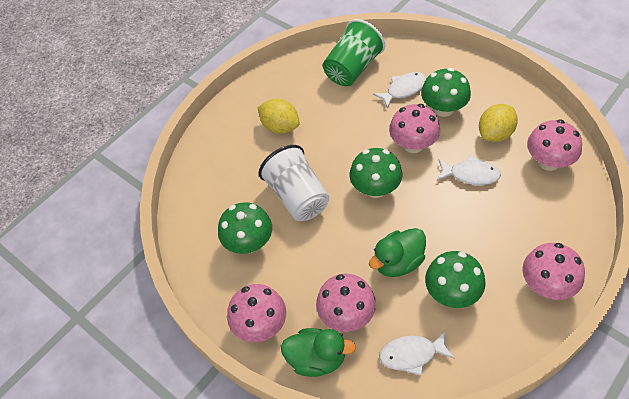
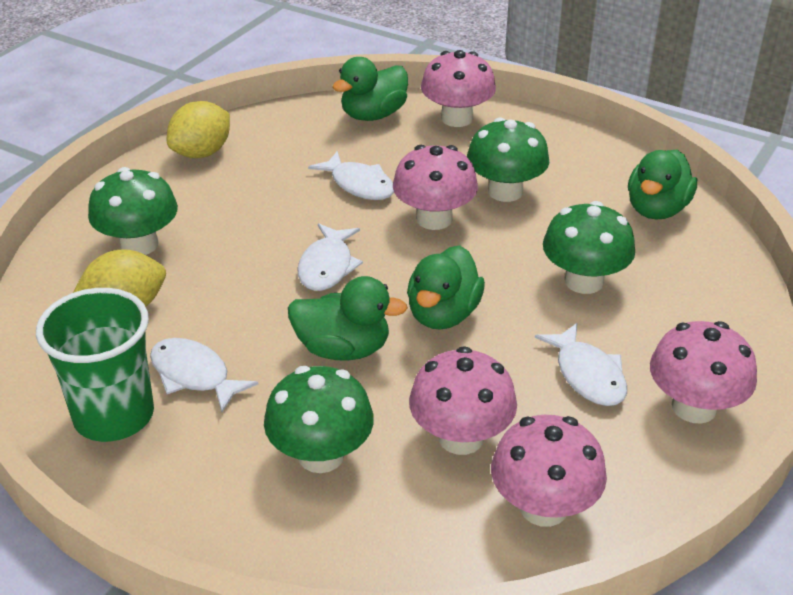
green duck: [281,328,356,377] [369,228,426,277] = 2 -> [288,276,408,361] [332,57,408,121] [407,246,485,330] [628,150,697,220] = 4
white cup: [259,145,329,221] = 1 -> none = 0
white fish: [373,72,427,109] [379,330,455,376] [437,156,501,185] = 3 -> [150,338,258,412] [297,223,363,291] [308,151,394,200] [535,323,627,406] = 4

